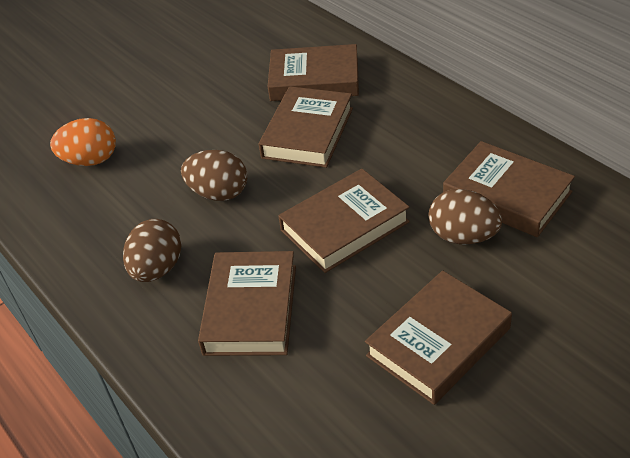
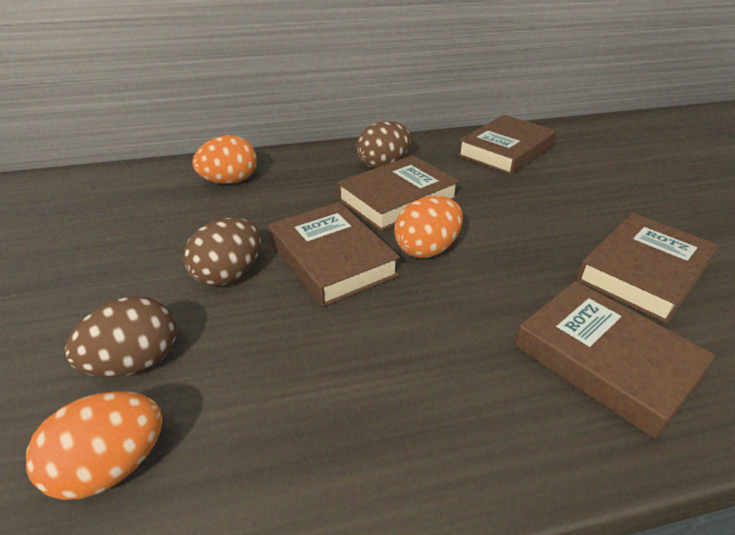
brown book: [198,251,296,356] [259,86,353,168] [268,44,359,101] [278,169,410,273] [365,271,512,405] [443,141,575,237] = 6 -> [268,202,400,307] [337,155,460,231] [457,115,557,175] [515,281,716,439] [576,213,719,323] = 5
orange egg: [50,118,116,166] = 1 -> [26,391,163,500] [192,135,257,184] [394,196,463,258] = 3

